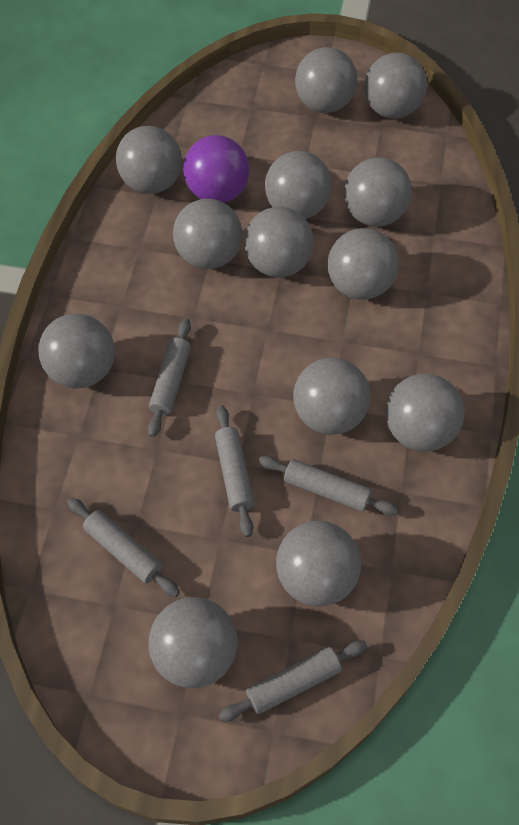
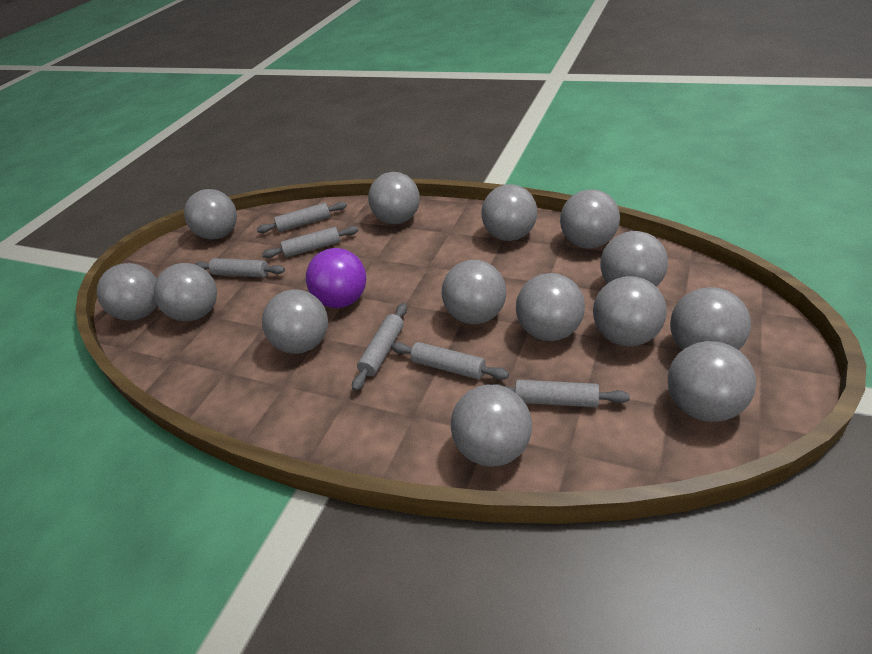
grey ball: [38,314,115,388] [116,126,182,194] [148,597,237,688] [173,199,242,269] [244,207,314,278] [265,151,332,219] [276,520,361,607] [293,358,370,435] [295,47,357,113] [327,228,399,300] [344,157,412,227] [364,52,427,119] [386,374,464,452] = 13 -> [97,263,157,321] [154,263,217,321] [184,189,237,240] [262,289,328,354] [368,172,420,224] [442,260,506,324] [451,385,532,467] [481,184,537,241] [516,273,585,341] [560,189,620,249] [593,276,667,346] [600,231,668,287] [668,341,756,422] [670,287,751,350] = 14
grey rolling pin: [67,498,180,597] [148,319,191,437] [215,405,254,537] [219,640,367,722] [258,456,398,515] = 5 -> [195,258,285,277] [257,202,347,233] [262,226,358,258] [352,303,407,391] [391,342,509,380] [492,380,630,407] = 6

